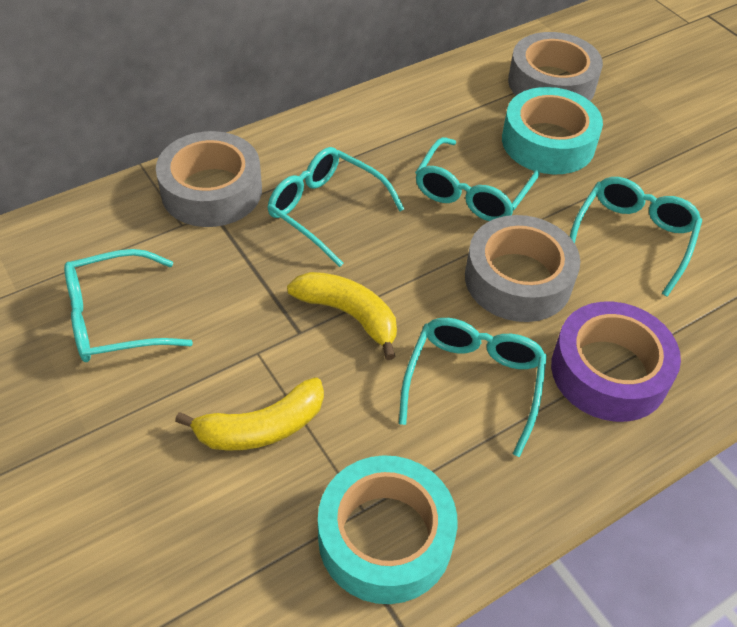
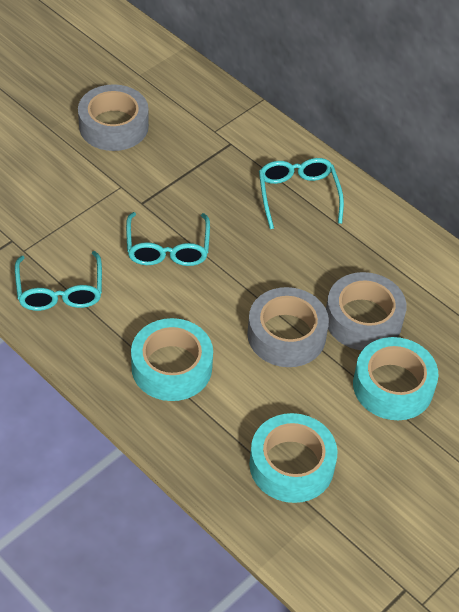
purple tape: [551,302,681,422] = 1 -> none = 0
turquoise glasses: [64,249,193,362] [267,147,404,267] [399,318,547,457] [415,137,540,221] [570,177,702,297] = 5 -> [15,251,102,311] [126,212,210,266] [259,158,344,229] = 3
turquoise tape: [318,455,458,604] [502,87,603,174] = 2 -> [131,318,213,401] [249,413,338,503] [353,337,438,420] = 3
yellow banana: [175,377,324,451] [287,272,397,360] = 2 -> none = 0

